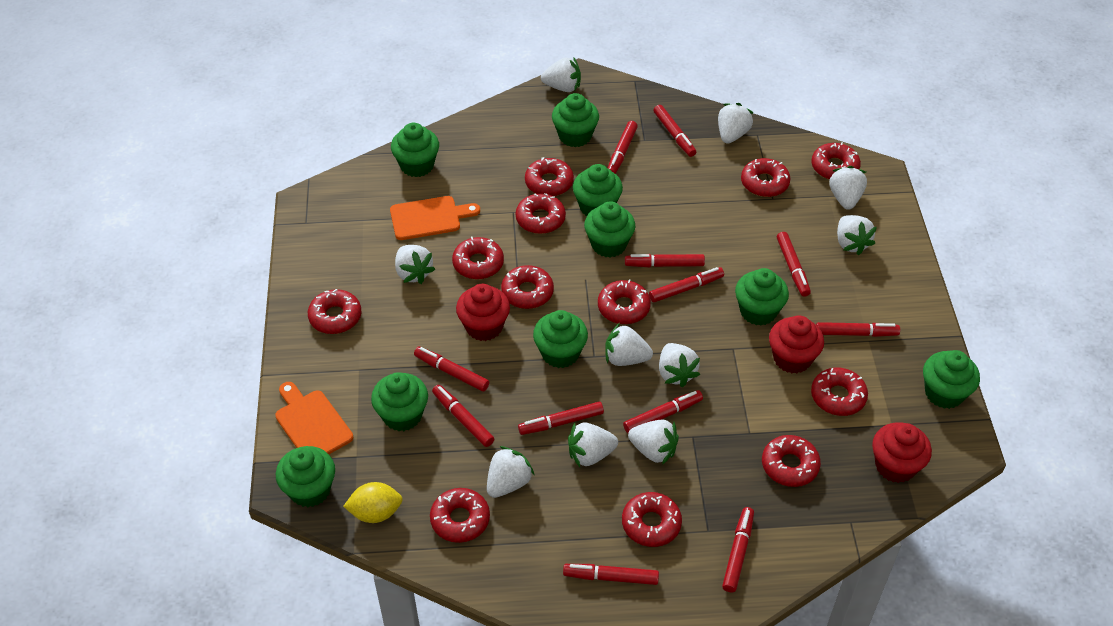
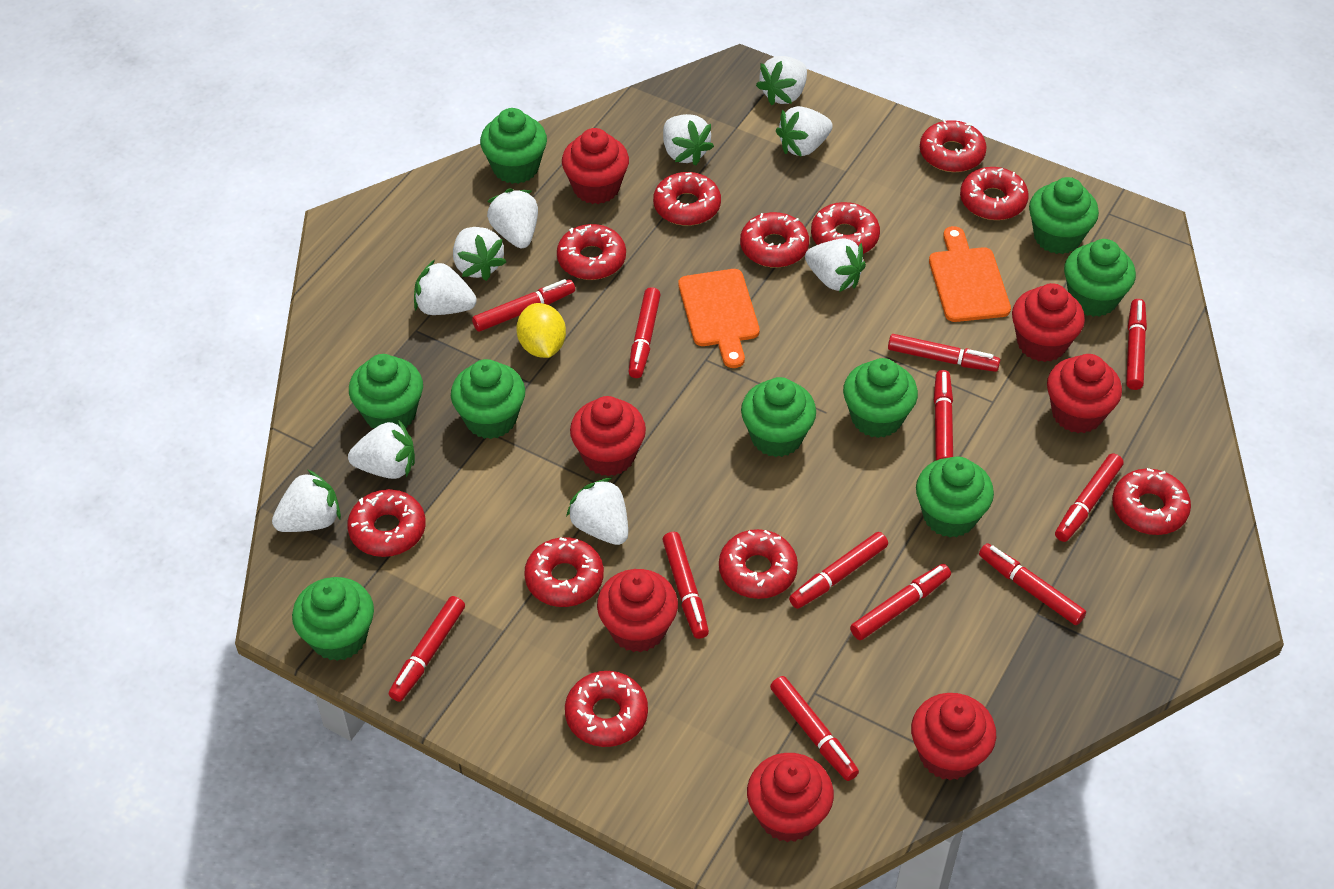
red cupcake: [456,284,510,341] [769,315,824,373] [872,422,932,483] = 3 -> [562,128,629,204] [570,396,646,476] [597,569,678,652] [747,753,834,842] [911,693,996,780] [1012,283,1085,362] [1047,354,1122,433] = 7
red donut: [308,289,362,334] [430,488,490,543] [452,237,504,279] [501,265,554,309] [516,193,566,234] [525,157,574,196] [598,279,651,324] [622,492,682,547] [741,158,790,197] [762,435,821,487] [811,142,861,180] [811,368,868,416] = 12 -> [347,489,426,557] [524,537,604,607] [557,224,626,280] [565,671,648,747] [653,172,721,226] [719,529,798,599] [740,212,809,268] [811,202,880,254] [920,119,987,172] [960,167,1029,220] [1112,468,1191,535] = 11

